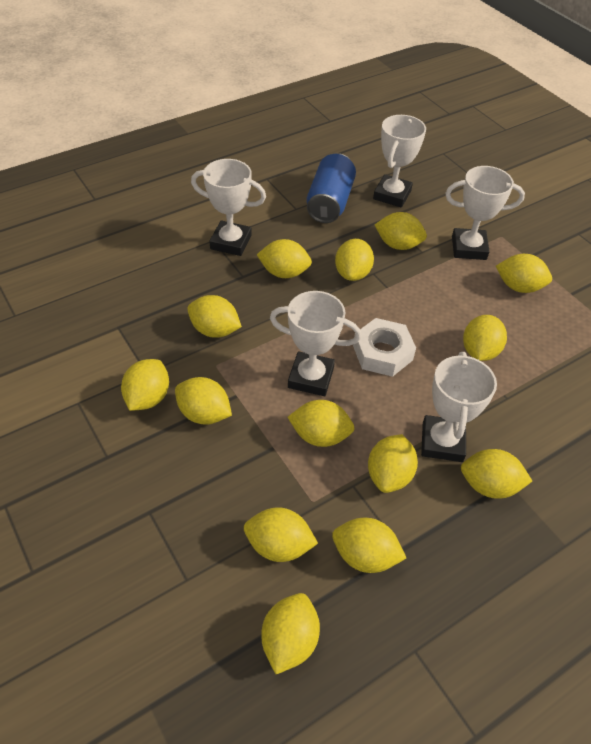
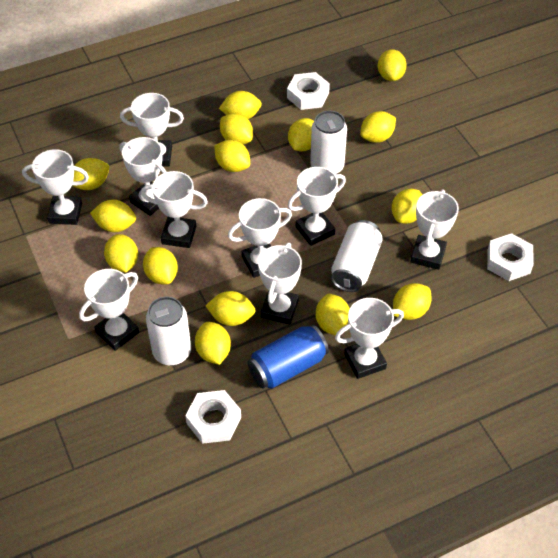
white can: none = 0 -> [146,297,191,366] [310,111,347,174] [331,220,383,292] = 3
white nut: [353,318,416,377] = 1 -> [185,390,241,444] [287,72,330,110] [487,233,534,281] = 3
white trophy: [191,159,266,256] [270,291,362,396] [373,115,426,208] [421,352,497,462] [445,166,525,260] = 5 -> [22,149,89,225] [79,269,139,351] [120,93,184,166] [120,137,166,216] [141,171,208,248] [228,198,292,278] [258,243,302,325] [287,167,346,246] [335,298,404,379] [410,189,459,270] = 10
yellow lemon: [121,359,169,411] [175,377,232,425] [187,295,242,338] [244,508,318,562] [257,239,312,278] [261,593,320,674] [288,400,354,447] [332,518,406,573] [335,239,374,281] [368,434,418,493] [375,212,427,250] [461,449,532,499] [463,315,507,361] [496,254,552,293] = 14 -> [72,158,109,190] [90,200,136,232] [104,234,138,272] [143,247,178,285] [195,322,231,365] [205,291,255,326] [214,140,250,172] [219,91,262,119] [220,113,253,145] [288,118,314,151] [316,293,350,336] [360,111,396,143] [378,49,407,81] [392,189,422,224] [393,283,431,320] = 15

